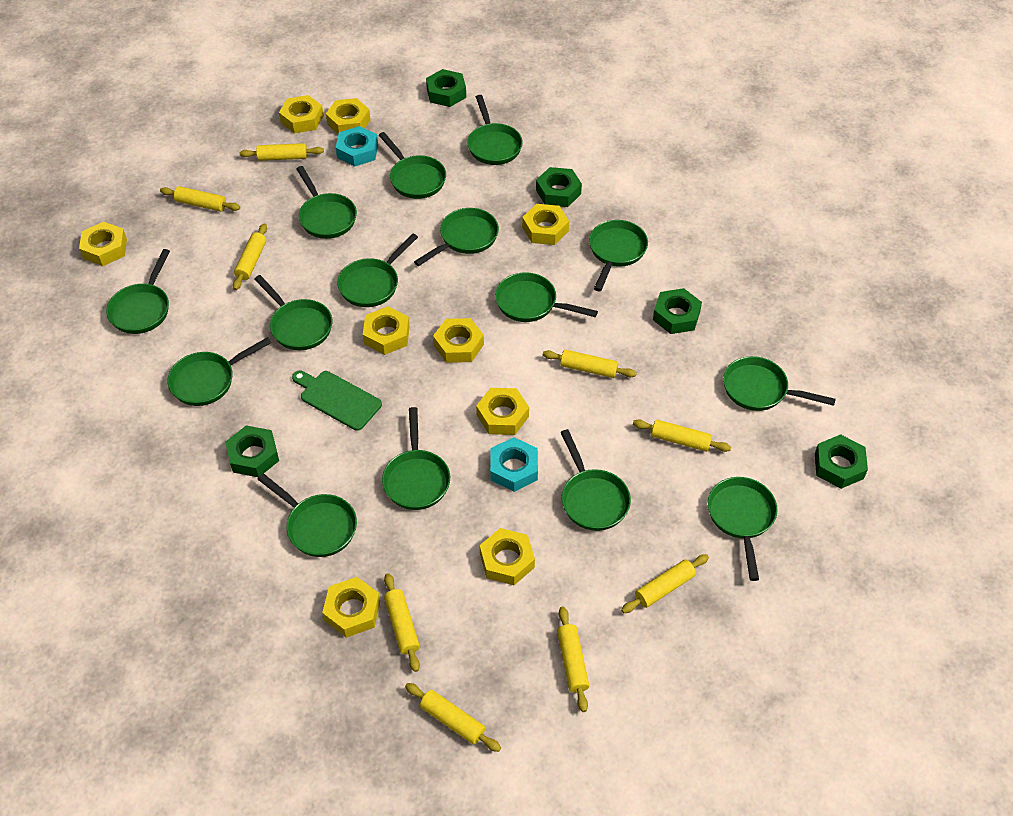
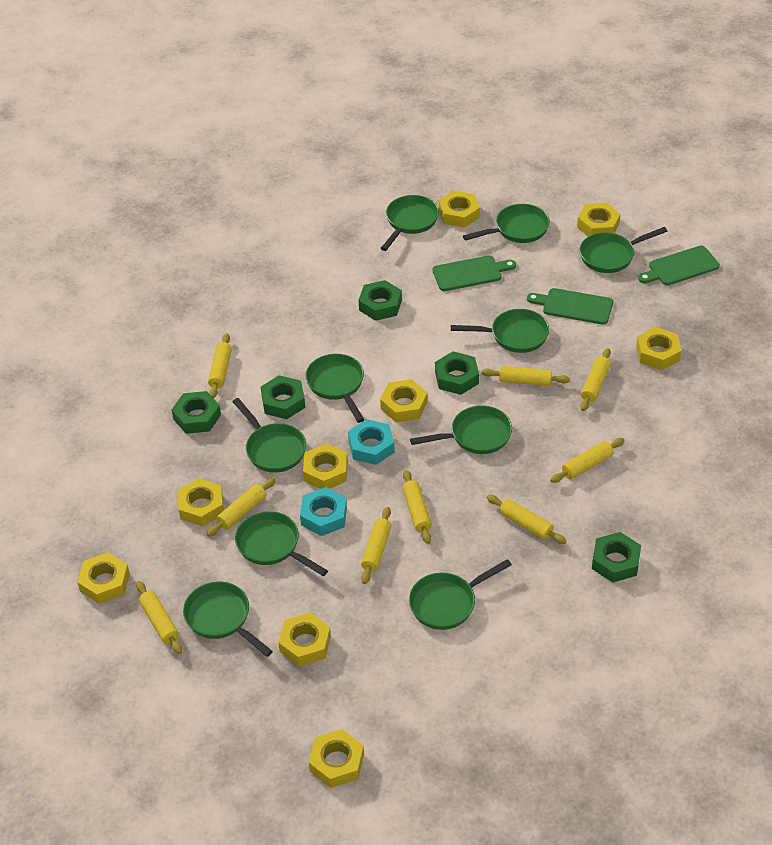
green cutting board: [292,370,382,431] = 1 -> [432,255,516,291] [527,288,613,325] [638,246,720,285] = 3
green pan: [106,249,170,334] [168,337,271,406] [254,275,333,350] [257,473,357,557] [297,166,357,239] [337,234,418,307] [379,132,446,199] [382,407,450,510] [414,208,499,266] [467,95,523,165] [495,272,598,322] [560,429,631,531] [589,220,648,291] [708,477,778,581] [723,356,836,411] = 15 -> [183,582,273,657] [233,398,306,473] [235,511,328,576] [305,354,364,423] [380,195,439,251] [409,559,512,630] [410,405,512,454] [451,309,549,353] [463,204,550,243] [580,227,667,273] = 10

